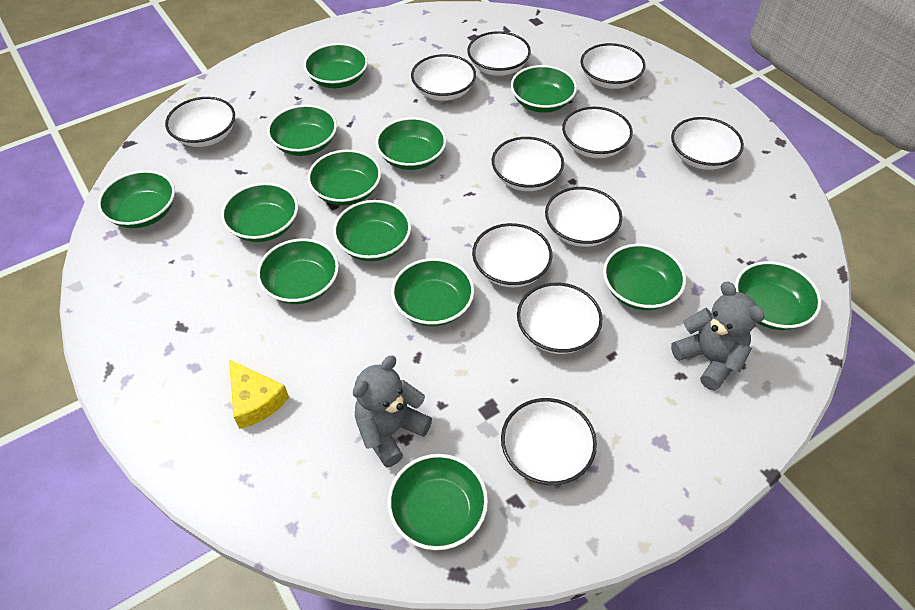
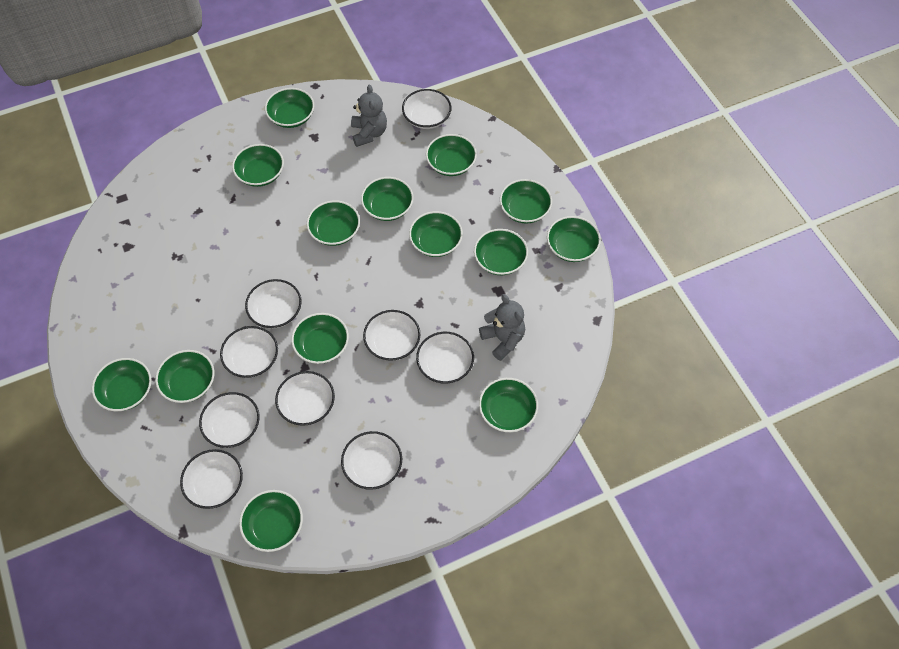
green bowl: [98,170,175,228] [221,183,298,242] [257,238,339,304] [267,105,337,156] [304,43,368,88] [307,150,381,206] [333,200,411,261] [376,117,446,170] [387,454,488,550] [391,258,474,326] [511,65,577,113] [603,244,686,310] [735,261,821,330] = 13 -> [92,358,152,411] [155,350,214,403] [232,144,284,187] [239,490,303,552] [265,88,314,128] [291,313,349,364] [307,200,360,246] [361,177,414,221] [409,211,463,257] [426,134,477,176] [474,229,528,275] [479,378,538,432] [500,179,552,224] [547,216,601,262] = 14
white bowl: [165,97,235,147] [411,54,476,101] [467,31,531,76] [472,223,552,287] [492,137,564,191] [501,398,597,485] [517,283,603,354] [545,187,623,247] [562,107,633,158] [581,43,645,89] [671,117,744,170] = 11 -> [180,449,243,509] [199,392,260,448] [220,326,278,378] [245,279,302,328] [275,371,335,426] [341,431,402,490] [363,310,420,361] [402,89,451,129] [416,332,474,384] = 9
yellow cheese: [229,360,289,429] = 1 -> none = 0

